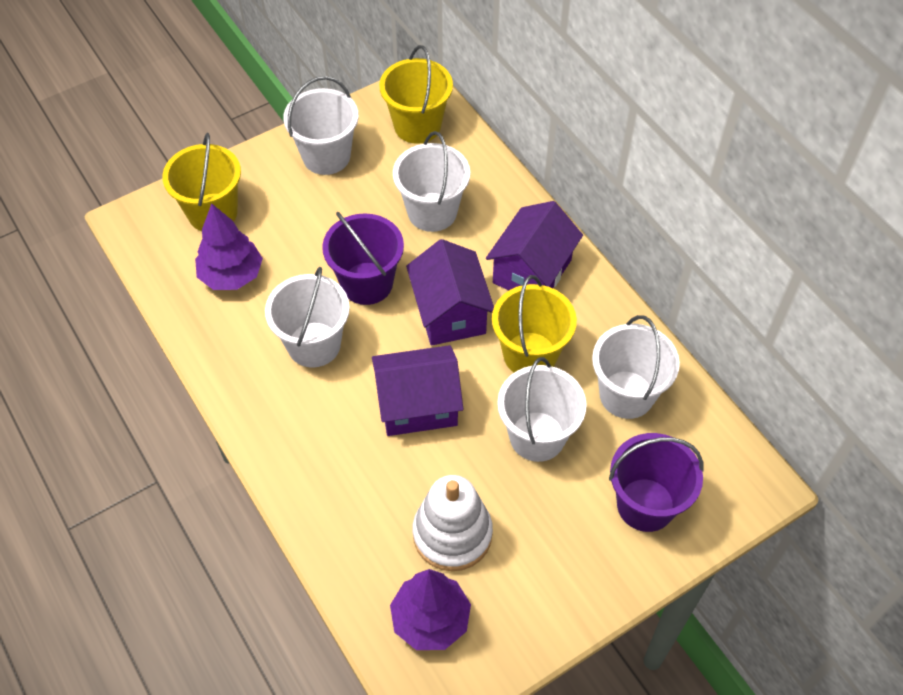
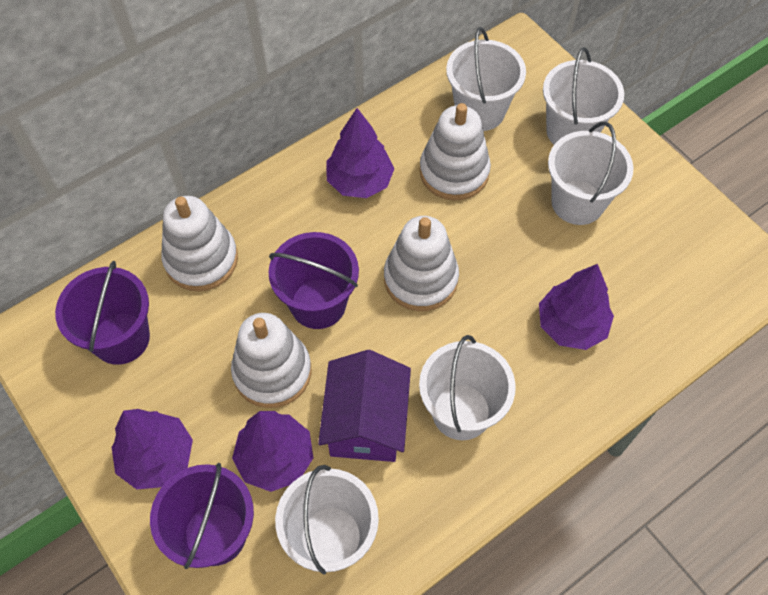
purple bucket: [322,212,404,305] [609,433,704,532] = 2 -> [55,261,150,365] [150,463,254,569] [268,232,359,329] = 3
purple house: [372,345,463,436] [406,239,494,346] [486,201,583,291] = 3 -> [318,350,411,462] = 1
purple tree: [195,204,263,290] [390,569,471,650] = 2 -> [112,409,193,490] [232,411,313,492] [326,108,395,198] [539,264,614,350] = 4
white stacking toy: [413,475,493,571] = 1 -> [161,196,238,291] [231,313,311,408] [384,216,459,311] [419,103,491,201] = 4
yellow bucket: [162,133,241,231] [379,45,453,144] [492,275,577,372] = 3 -> none = 0

